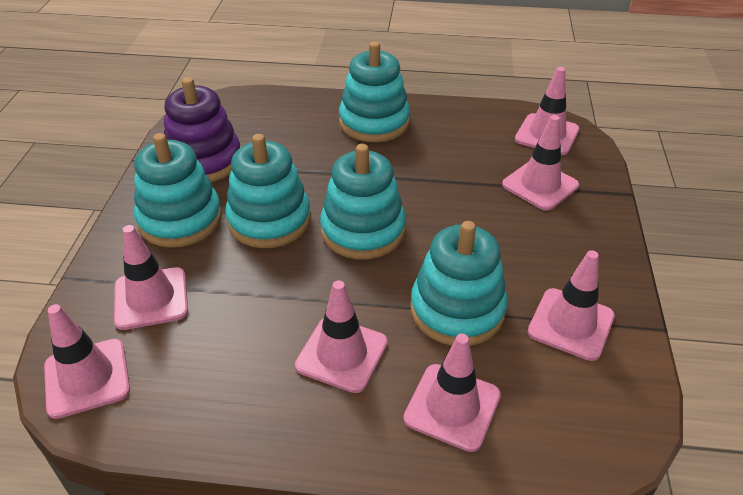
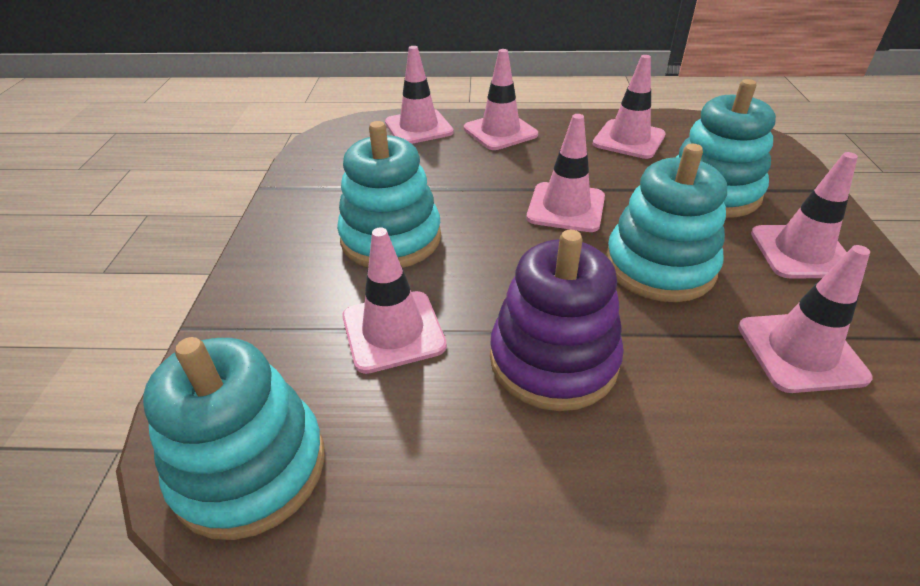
turquoise stacking toy: [134,133,222,248] [225,134,311,248] [320,144,406,259] [339,41,410,142] [411,221,508,346] = 5 -> [143,337,325,540] [337,121,441,268] [606,144,727,302] [676,79,776,218] = 4

